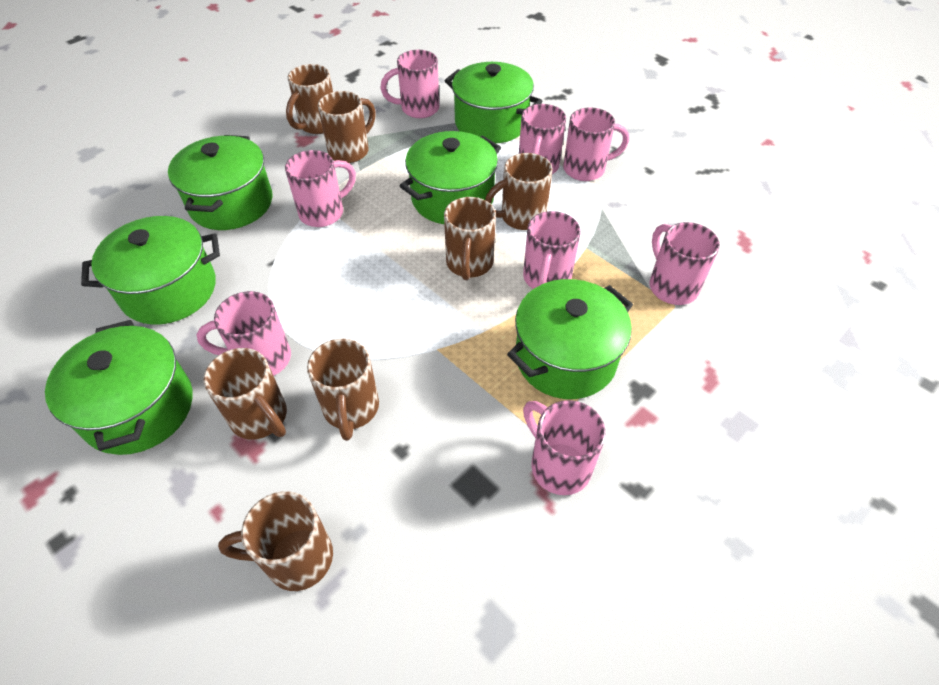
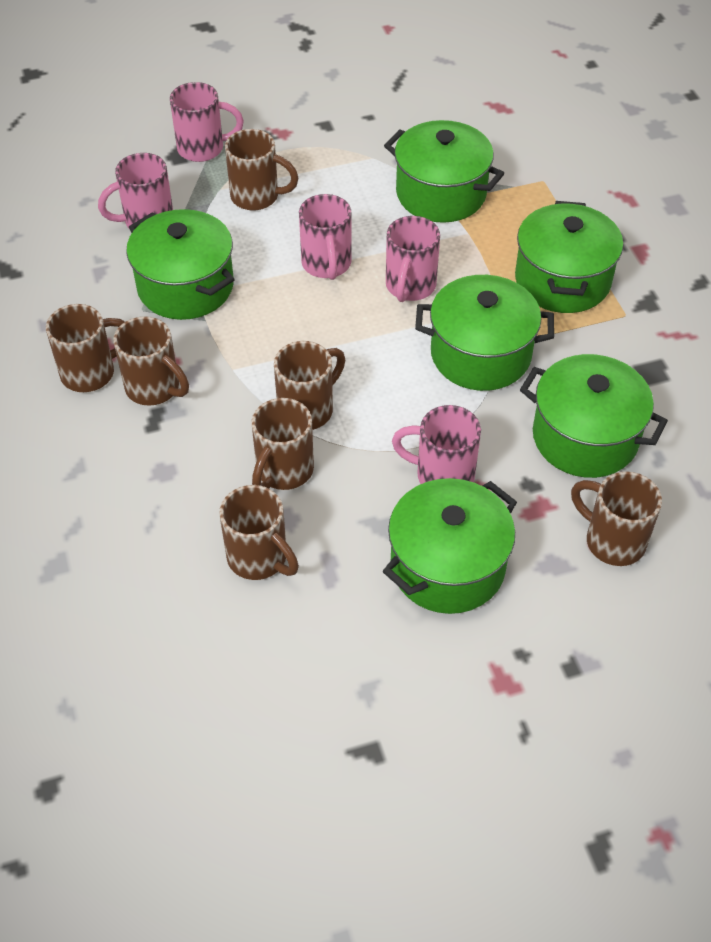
pink mug: [196,291,291,376] [285,150,356,227] [381,50,439,118] [519,104,566,174] [523,211,581,289] [523,400,606,495] [563,107,629,181] [649,222,720,305] = 8 -> [98,153,173,228] [170,82,244,162] [299,194,351,280] [386,216,440,302] [392,405,481,484] = 5

